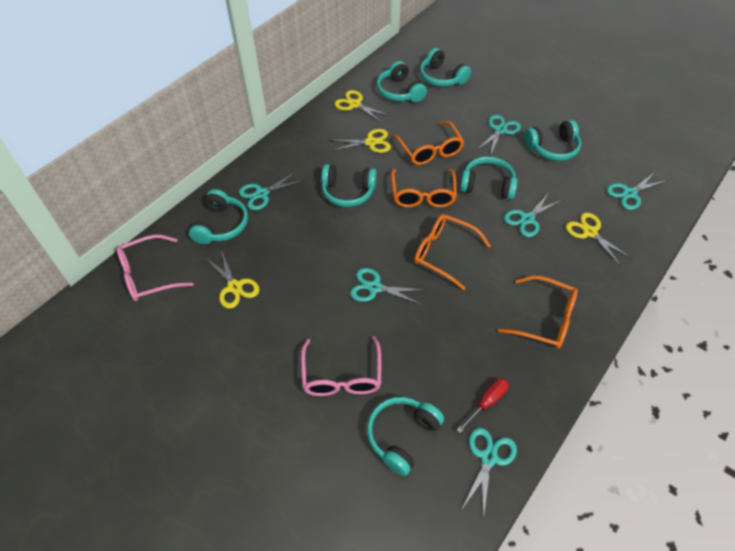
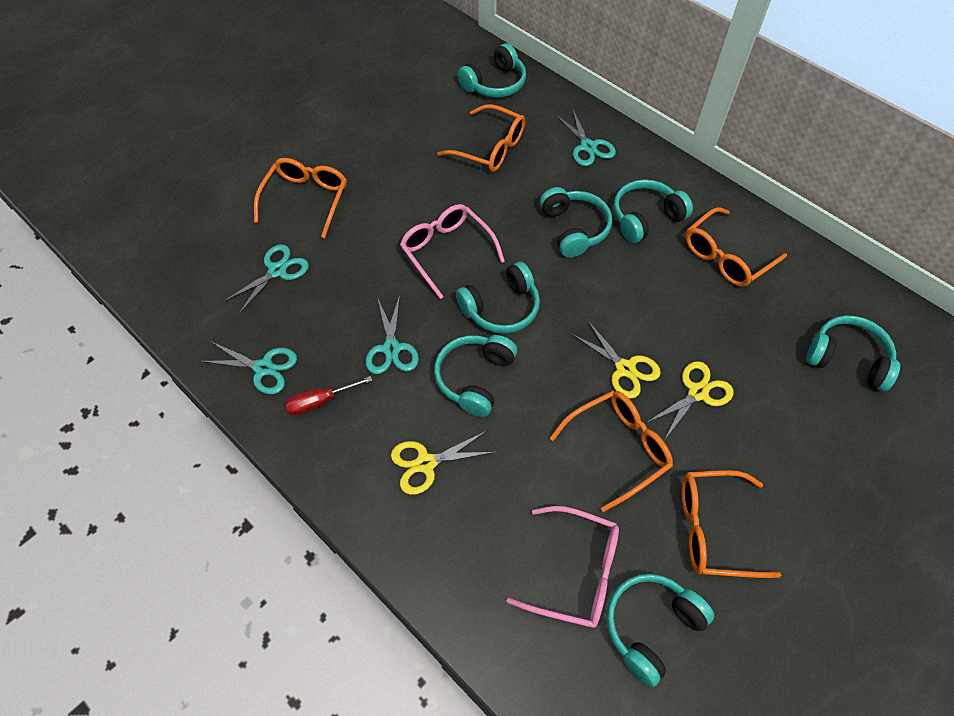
orange glasses: [391,169,457,207] [393,121,464,165] [414,214,490,290] [498,276,578,349] = 4 -> [254,158,347,238] [437,104,525,172] [549,391,673,512] [681,470,782,578] [686,207,787,287] = 5
turquoise scissors: [239,171,304,210] [350,268,422,305] [462,428,517,519] [477,115,521,156] [504,192,562,237] [606,173,668,210] = 6 -> [199,341,297,394] [223,244,309,315] [366,295,419,374] [555,110,616,166] = 4
yellow scissors: [205,250,260,309] [331,129,391,153] [334,90,391,123] [566,213,631,266] = 4 -> [391,431,495,495] [572,320,661,399] [646,361,734,439] = 3

